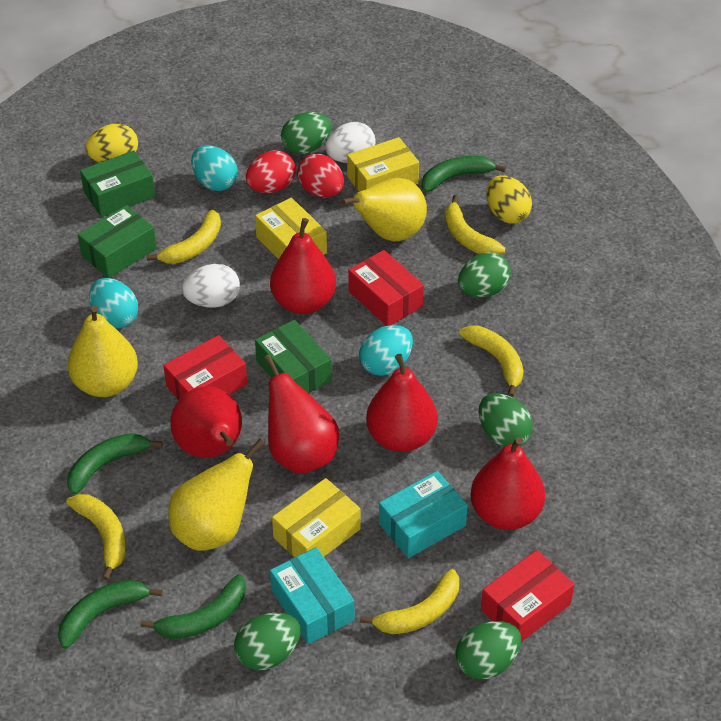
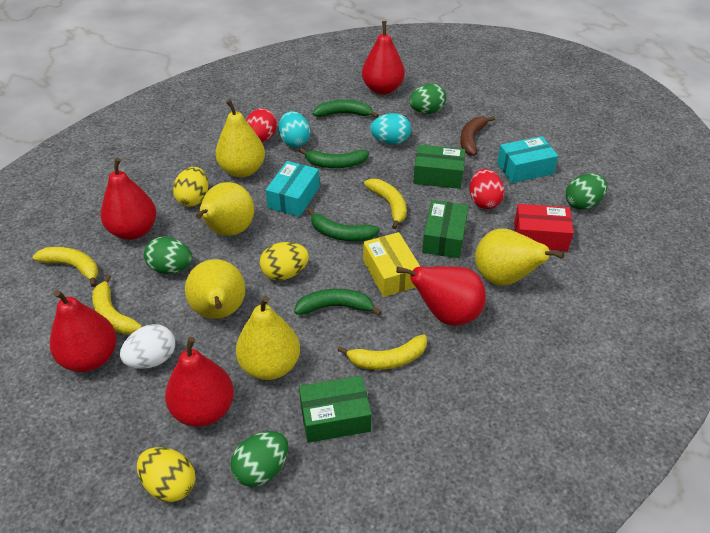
brown banana: none = 0 -> [460,116,495,156] = 1
green egg: [234,613,301,670] [281,112,332,154] [456,621,521,679] [458,252,511,297] [479,393,533,447] = 5 -> [144,237,192,274] [231,431,289,487] [409,83,446,114] [566,173,607,210] = 4
red box: [163,335,247,400] [348,250,424,326] [481,550,574,642] = 3 -> [514,204,574,251] = 1
turquoise egg: [89,278,138,329] [191,145,238,191] [359,325,413,376] = 3 -> [279,111,310,147] [370,113,411,145] = 2
white egg: [182,264,240,308] [325,122,376,163] = 2 -> [120,324,175,369] = 1
yellow banana: [66,494,126,581] [146,210,221,264] [360,569,459,634] [445,195,505,255] [459,326,524,397] = 5 -> [33,247,98,287] [92,274,142,334] [337,334,427,370] [364,179,407,229] = 4
yellow box: [255,198,327,259] [272,478,361,557] [347,137,419,192] = 3 -> [363,232,421,297] = 1
yellow egg: [85,124,138,163] [486,175,532,224] = 2 -> [137,447,195,502] [173,167,209,207] [259,242,309,281] = 3
yellow pear: [68,305,138,397] [168,439,265,551] [341,178,427,241] = 3 -> [185,259,245,319] [196,182,254,236] [215,99,265,177] [236,296,300,380] [475,228,564,286] = 5

